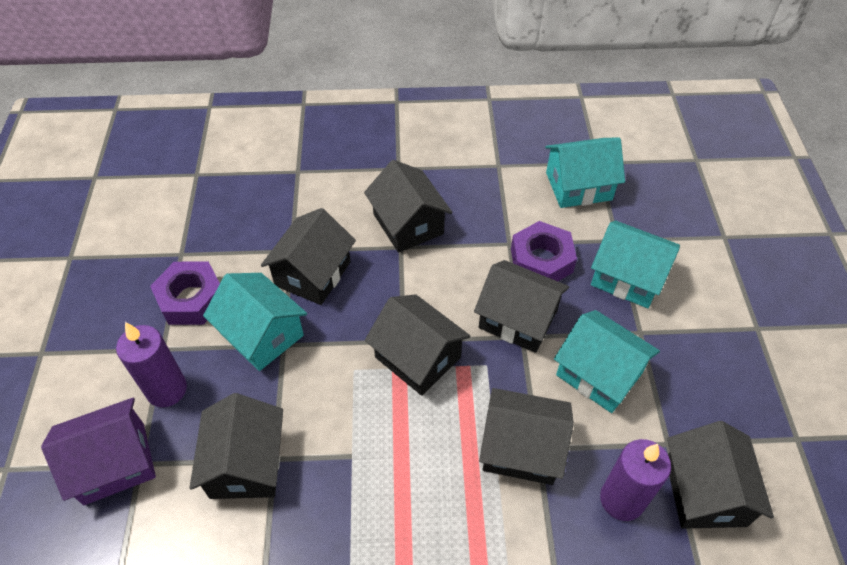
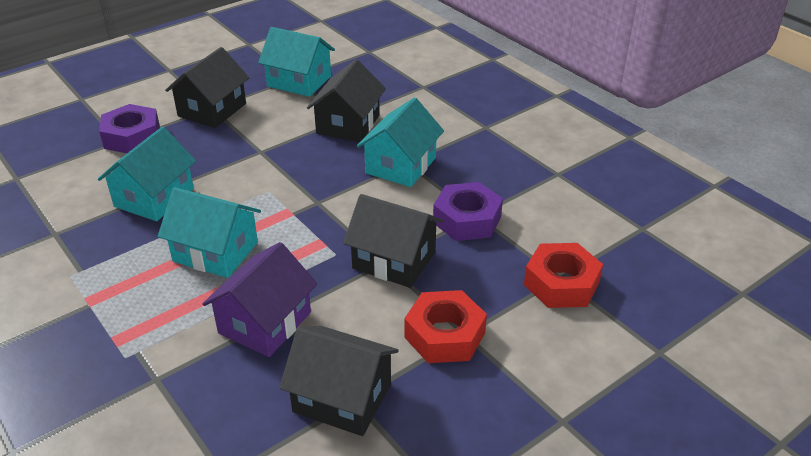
black house: [189,393,283,499] [261,208,356,305] [364,160,453,253] [365,294,470,396] [474,260,569,353] [479,388,574,485] [667,421,774,529] = 7 -> [165,47,249,128] [279,326,399,436] [307,59,386,142] [343,194,443,288] = 4
purple candle: [116,322,187,407] [600,439,671,521] = 2 -> none = 0
red nut: none = 0 -> [404,290,487,363] [524,243,603,308] = 2

